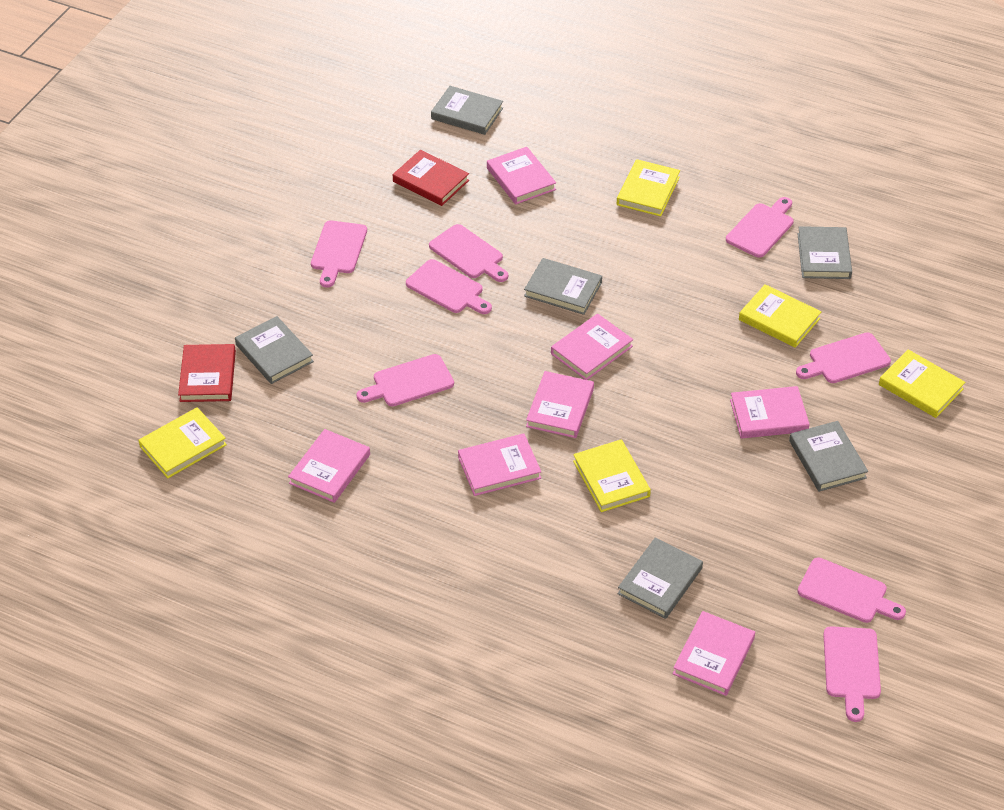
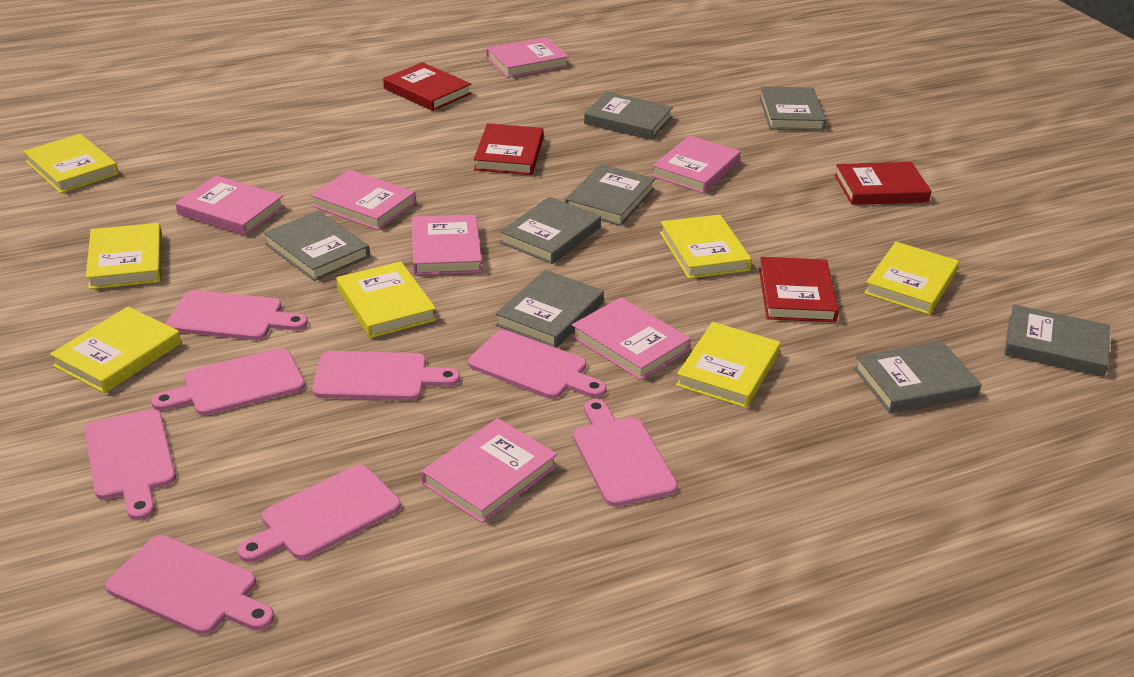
grey book: [235,316,314,384] [431,86,503,135] [524,258,602,315] [618,538,703,619] [789,421,868,492] [798,226,852,279] = 6 -> [264,211,370,281] [495,270,604,348] [500,197,601,264] [565,164,655,226] [584,92,673,140] [759,87,826,131] [854,341,982,414] [1004,304,1110,377] = 8
red book: [178,344,236,402] [393,150,469,206] = 2 -> [383,62,472,111] [474,123,543,175] [759,257,839,322] [835,162,931,205] = 4
yellow book: [138,407,227,478] [573,439,651,512] [617,159,680,216] [739,284,821,348] [879,349,965,418] = 5 -> [23,134,118,193] [50,307,181,393] [86,223,162,289] [336,261,436,338] [660,214,752,279] [676,322,781,408] [864,242,959,315] = 7

